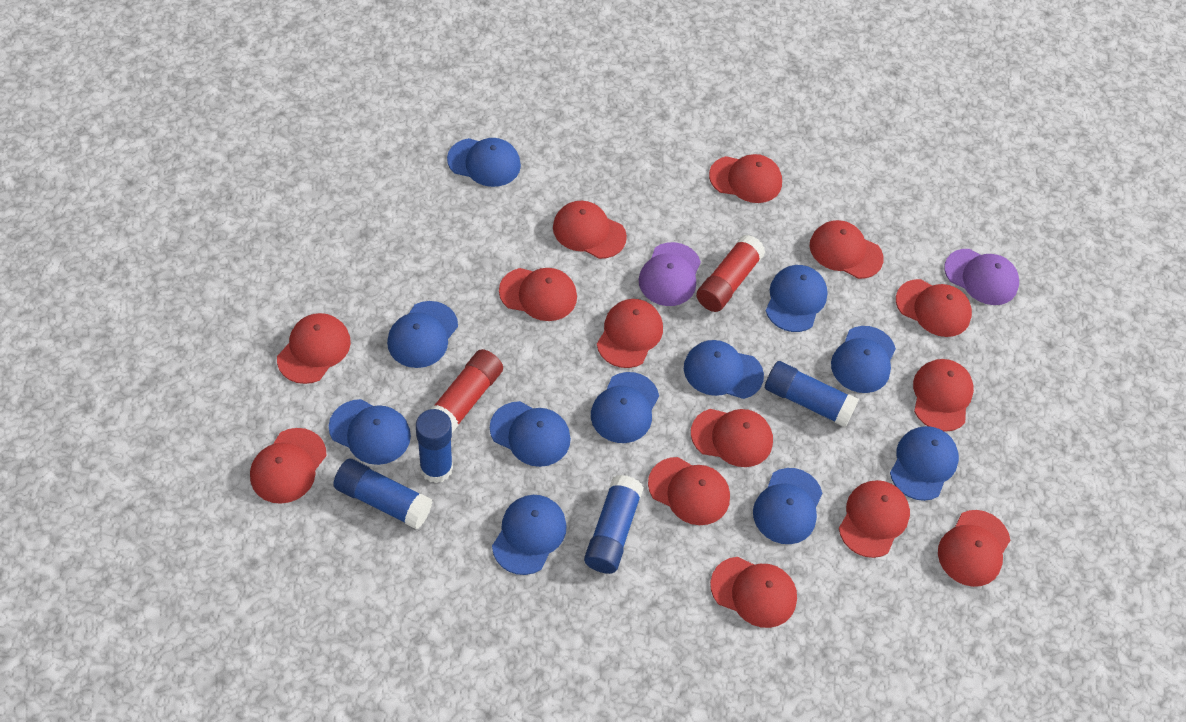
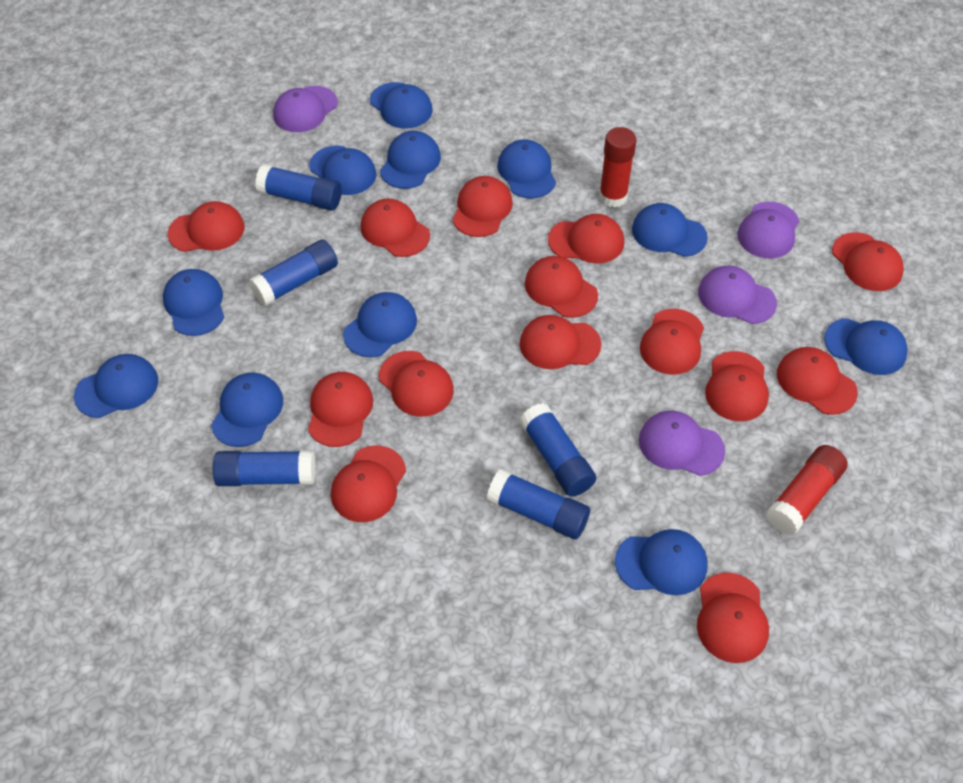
blue glue stick: [333,459,432,529] [416,409,453,483] [584,475,644,574] [765,361,859,427] = 4 -> [213,450,315,486] [249,240,338,306] [255,164,342,210] [487,469,590,539] [520,403,596,497] = 5
purple cap: [639,242,701,306] [944,249,1019,305] = 2 -> [273,86,338,132] [639,411,725,476] [698,265,777,324] [737,202,800,259] = 4

